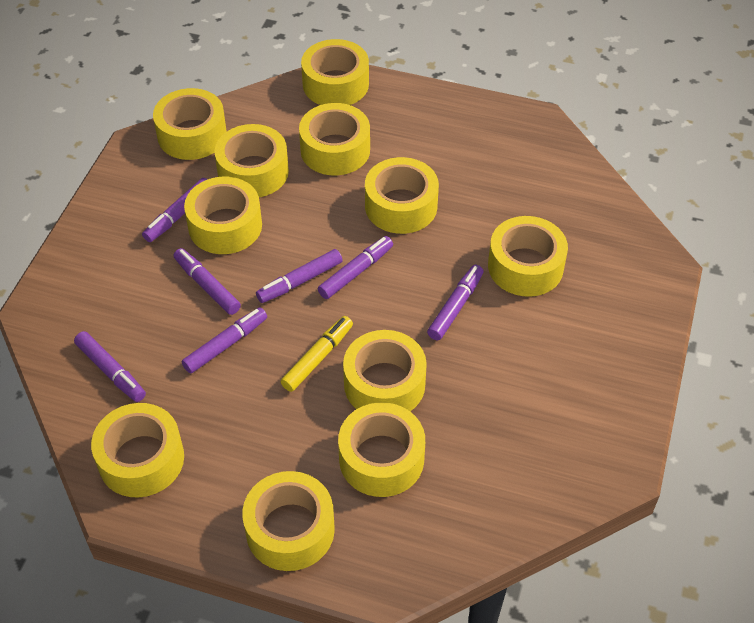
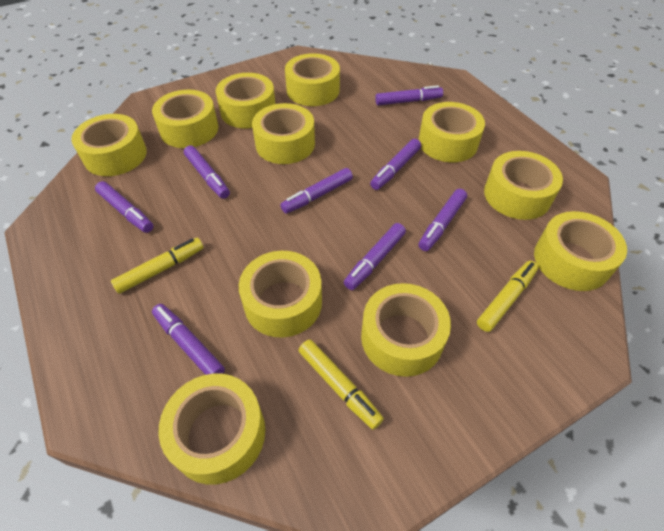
purple marker: [74,331,146,402] [142,178,208,242] [174,248,241,315] [182,307,267,374] [256,249,343,303] [318,236,393,299] [427,265,484,340] = 7 -> [95,181,153,233] [152,304,225,375] [184,145,230,199] [280,168,353,214] [344,223,406,290] [370,139,421,190] [375,85,443,105] [418,189,467,251] = 8
yellow marker: [281,316,353,392] = 1 -> [111,238,204,294] [298,340,384,430] [477,261,538,332] = 3

